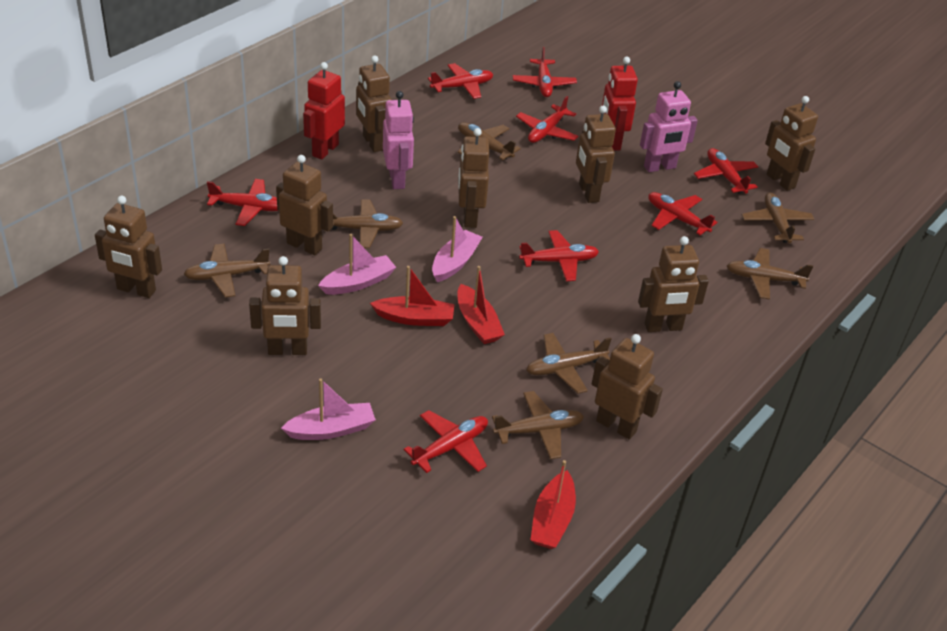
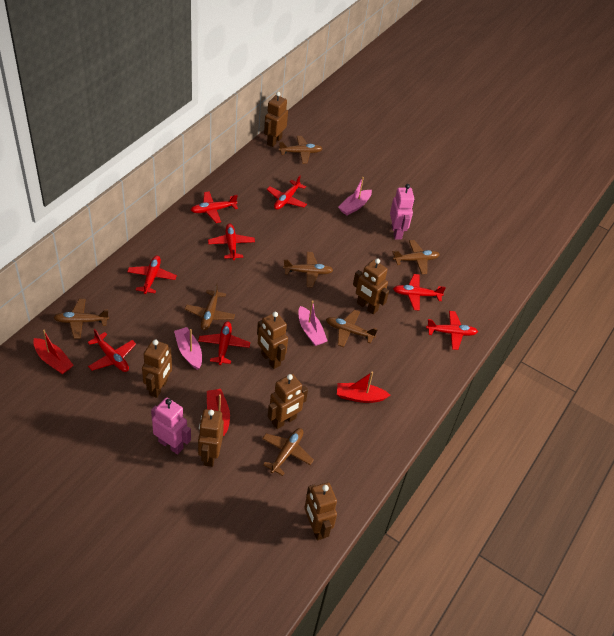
brown robot: [95,196,162,298] [249,256,321,355] [276,155,333,256] [356,55,392,152] [458,128,489,228] [576,106,616,203] [592,334,663,440] [638,236,709,332] [765,96,818,191] = 9 -> [142,339,172,398] [198,409,224,467] [257,312,288,369] [264,92,288,147] [267,374,308,429] [304,483,337,540] [353,259,389,314] = 7
red robot: [303,62,345,160] [602,57,638,151] = 2 -> none = 0

